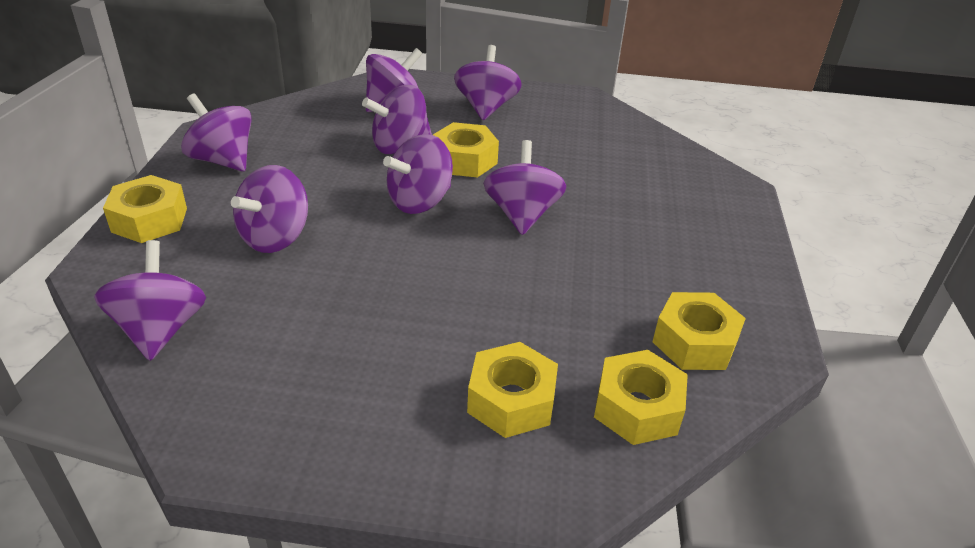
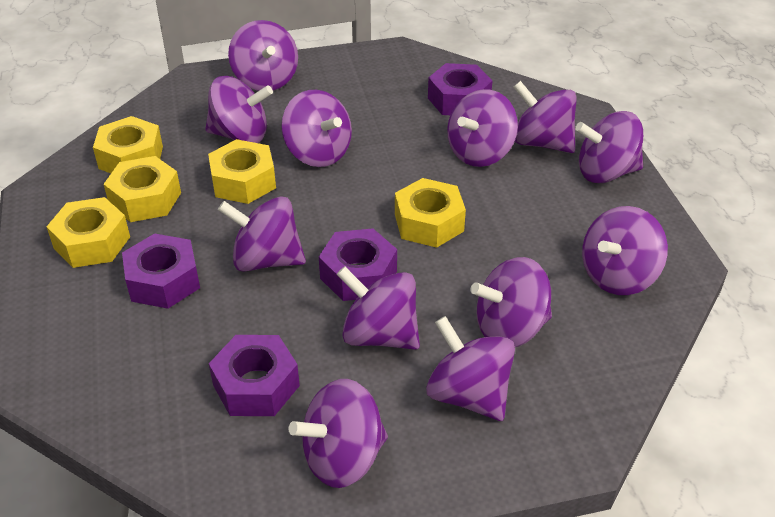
purple nut: none = 0 -> [122,233,200,309] [209,335,300,416] [319,228,397,301] [428,63,492,115] = 4
purple spinning top: [94,240,206,361] [181,94,252,172] [231,165,308,253] [362,85,432,154] [366,48,422,112] [383,134,453,214] [454,45,522,120] [483,140,566,235] = 8 -> [205,76,273,143] [218,196,306,272] [228,20,298,91] [281,90,352,167] [289,379,388,488] [337,266,420,350] [426,316,515,421] [447,89,518,167] [470,257,552,347] [514,81,577,153] [575,111,643,183] [582,206,668,295] = 12

